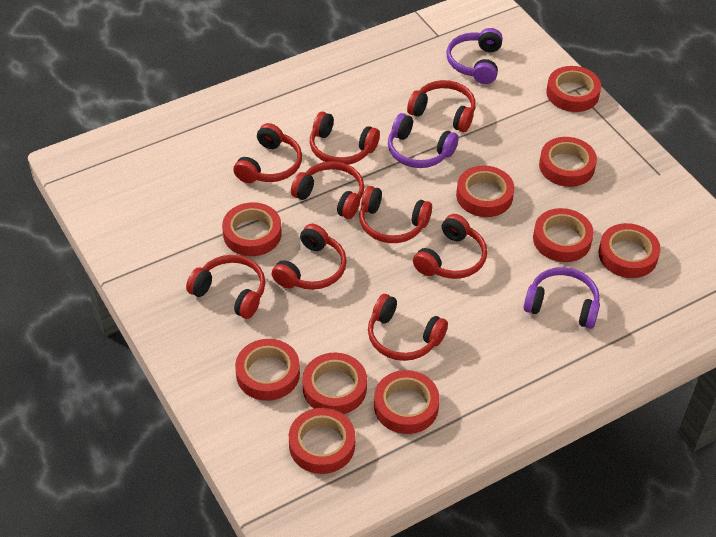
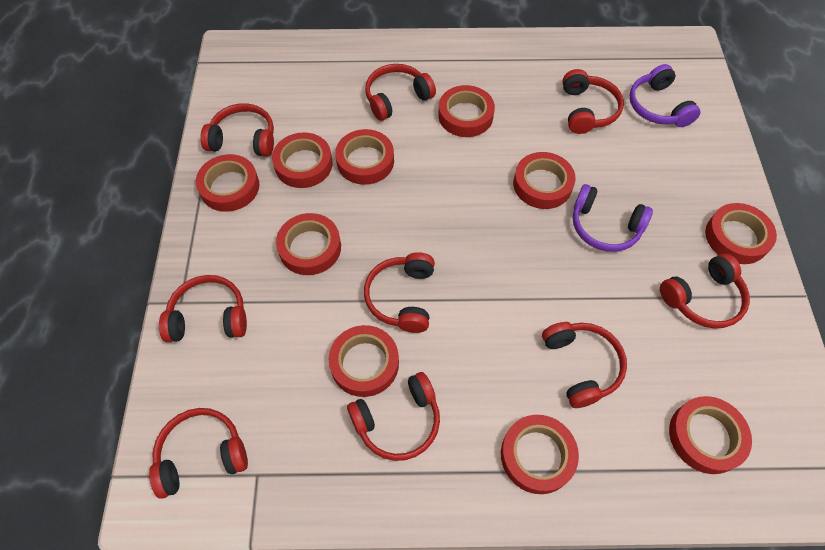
purple headphones: [388,113,459,168] [447,28,503,84] [524,267,600,329] = 3 -> [573,184,653,252] [629,64,700,127] = 2

